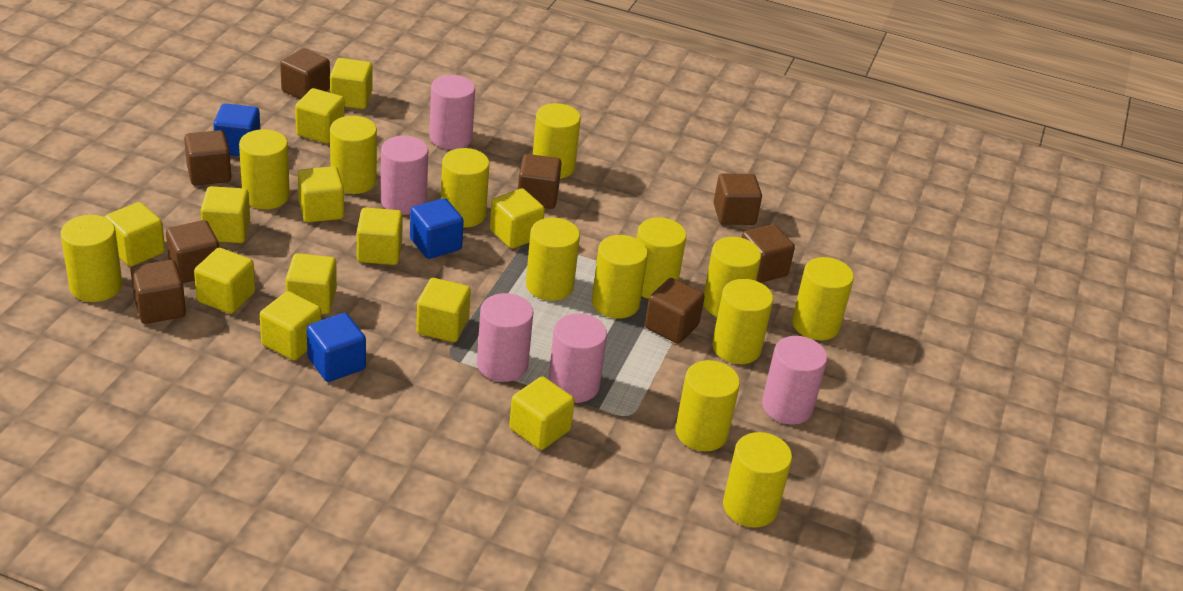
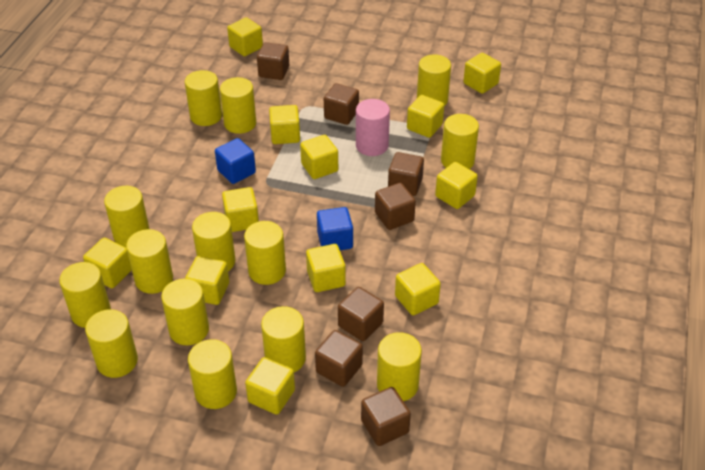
blue cube: [213,104,260,156] [307,313,366,382] [410,198,464,259] = 3 -> [215,138,256,184] [317,207,353,250] = 2
brown cube: [131,260,186,324] [166,220,219,283] [184,130,231,185] [280,48,330,99] [518,154,562,209] [645,278,705,344] [714,173,762,225] [742,224,795,283] = 8 -> [257,42,289,80] [315,330,363,387] [324,83,359,125] [338,287,384,341] [361,387,411,446] [375,183,416,230] [388,152,424,196] = 7
pink cylinder: [381,136,428,215] [429,75,475,149] [477,293,533,382] [548,313,607,403] [762,336,827,424] = 5 -> [356,99,390,156] = 1
yellow cylinder: [61,215,122,302] [239,129,290,209] [330,116,377,194] [441,148,490,228] [526,218,580,301] [533,103,581,179] [592,235,648,319] [637,218,686,299] [676,360,740,451] [703,237,761,317] [712,279,773,364] [723,432,792,528] [792,257,854,340] = 13 -> [59,262,111,328] [85,309,138,378] [104,186,149,247] [126,229,173,294] [161,279,209,345] [185,70,222,126] [188,339,237,409] [192,212,235,271] [220,77,256,134] [244,221,286,285] [261,306,306,373] [377,332,422,401] [417,54,451,106] [441,114,479,169] = 14

